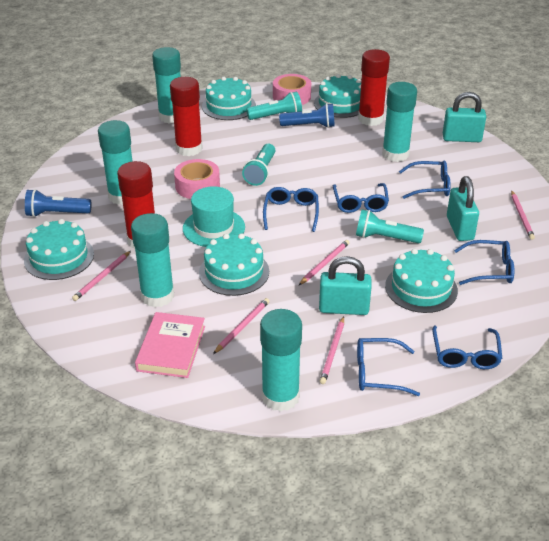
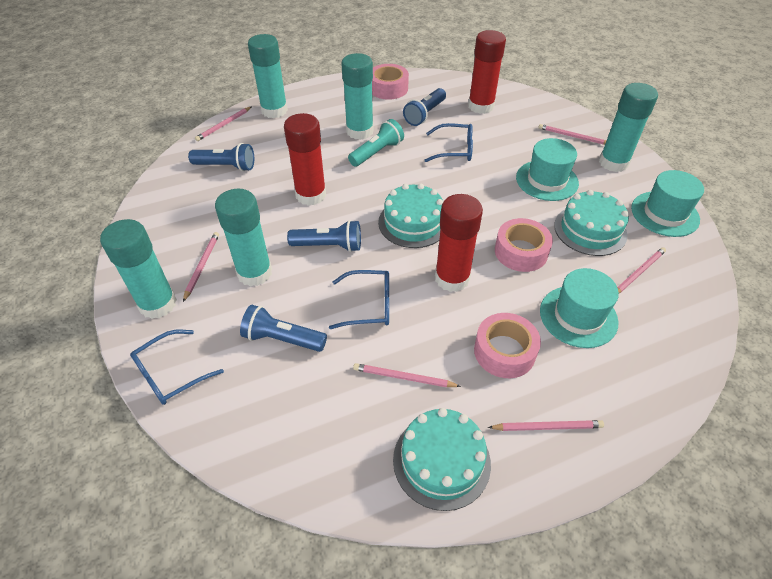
blue flashlight: [25,189,91,217] [279,103,335,128] = 2 -> [188,143,254,171] [240,305,327,352] [287,220,361,252] [403,88,446,126] = 4
blue glasses: [263,187,319,232] [333,183,389,213] [357,338,420,396] [399,161,451,199] [432,326,502,369] [454,240,514,285] = 6 -> [130,330,224,405] [329,270,389,329] [424,123,473,162] = 3
pink book: [135,312,205,378] = 1 -> none = 0
pink pencil: [72,251,131,301] [213,298,270,354] [299,240,350,285] [320,316,344,384] [511,190,535,240] = 5 -> [183,232,219,302] [195,106,252,141] [353,363,461,387] [488,420,604,431] [539,124,606,145] [617,247,666,293] = 6
pink tape: [174,159,220,199] [273,74,311,105] = 2 -> [372,64,409,100] [474,313,541,378] [495,218,553,272] = 3
turquoise cake: [24,219,94,280] [199,233,269,296] [202,77,256,120] [314,74,361,118] [385,249,458,313] = 5 -> [378,183,443,248] [393,408,491,511] [554,190,629,256] = 3
turquoise flashlight: [242,144,276,186] [246,91,302,120] [356,210,424,243] = 3 -> [348,119,404,167] = 1
turquoise hat: [183,186,245,247] = 1 -> [516,138,579,201] [540,268,619,348] [631,170,704,237] = 3
turquoise padlock: [319,256,372,315] [443,92,486,142] [447,176,479,241] = 3 -> none = 0

